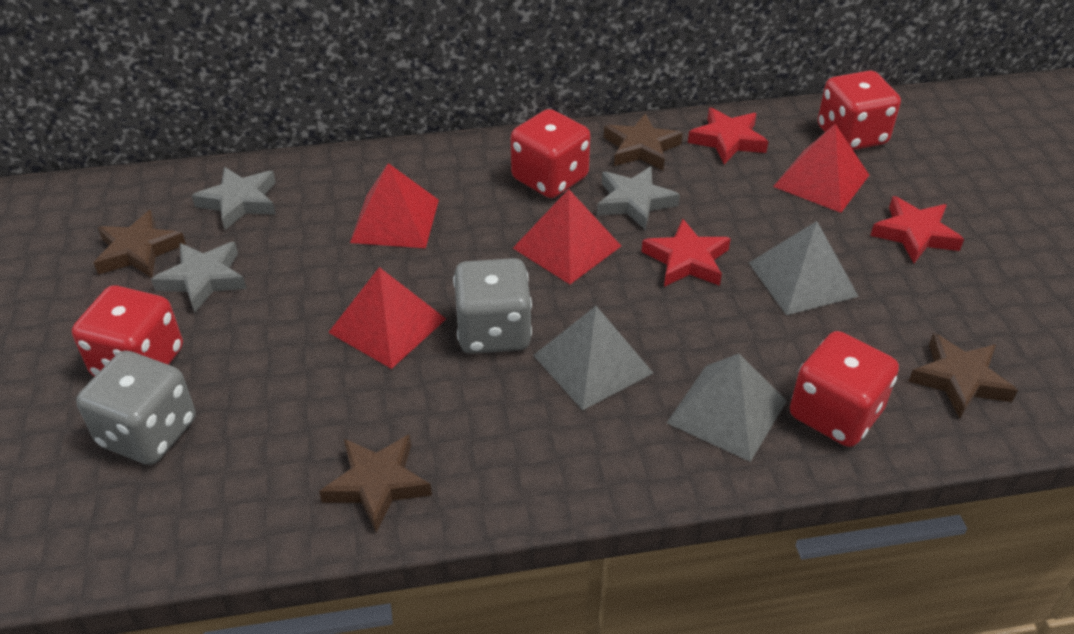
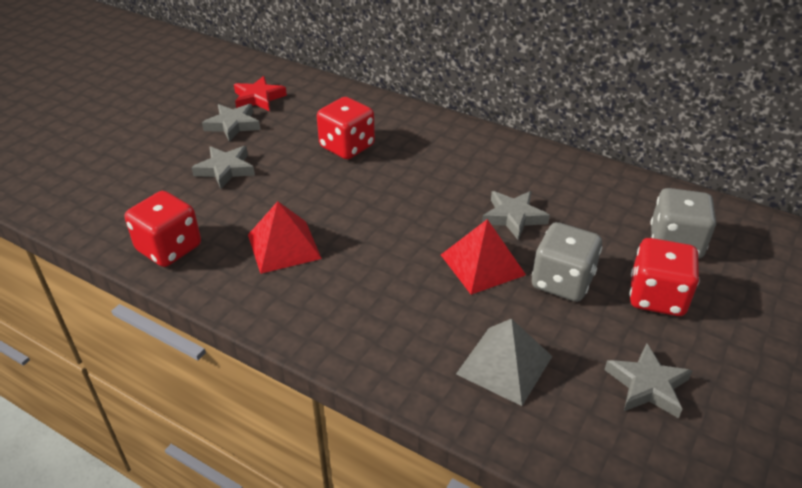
brown star: [94,210,186,278] [319,434,432,532] [604,113,683,171] [908,333,1018,418] = 4 -> none = 0
grey pyramid: [533,306,653,410] [667,354,787,462] [749,221,859,315] = 3 -> [456,319,552,406] = 1
grey star: [151,242,247,313] [192,167,276,230] [597,166,680,230] = 3 -> [191,146,255,189] [202,104,260,142] [482,191,550,240] [604,343,692,418] = 4
red dice: [72,285,183,377] [511,109,590,198] [790,331,899,447] [818,70,901,150] = 4 -> [125,191,201,267] [317,97,375,159] [629,238,700,316] = 3
red pyramid: [328,267,446,369] [350,163,439,248] [513,189,621,284] [773,124,869,213] = 4 -> [248,201,322,274] [441,219,526,295] = 2
red star: [641,219,731,287] [688,107,769,164] [870,196,964,263] = 3 -> [234,76,287,111] = 1

